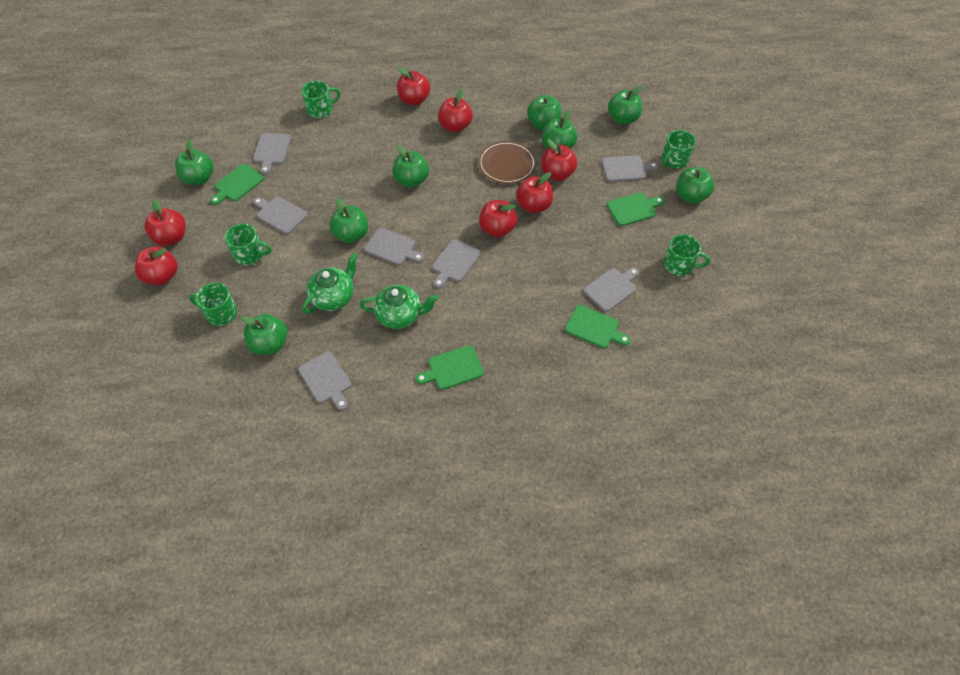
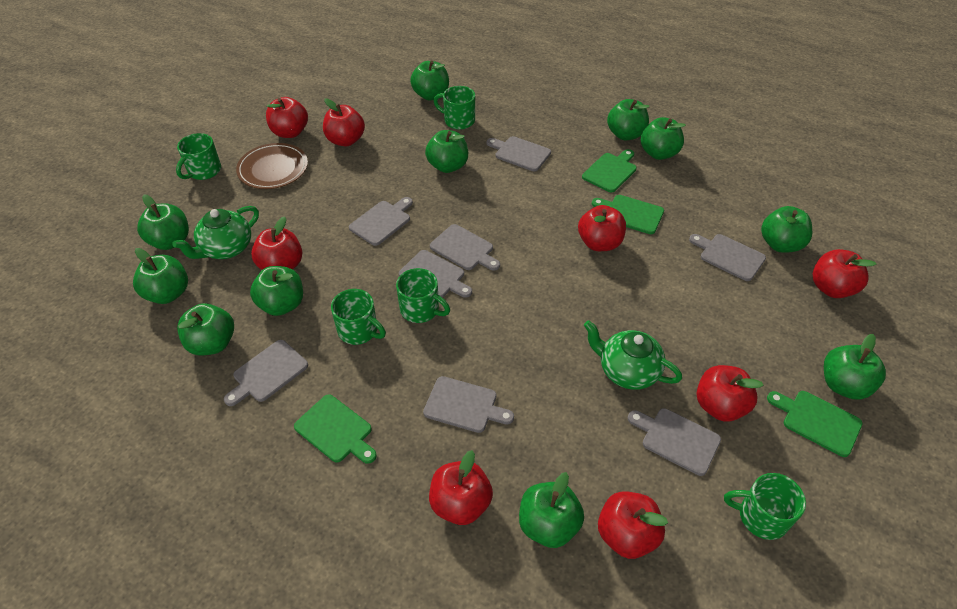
green apple: [175,139,214,185] [241,314,288,355] [329,198,368,243] [393,145,429,188] [527,95,561,130] [542,110,577,149] [608,86,643,124] [676,167,715,204] = 8 -> [133,248,188,304] [137,195,189,250] [177,303,234,355] [250,266,303,316] [410,61,449,100] [425,130,468,173] [519,472,584,548] [607,99,649,140] [641,117,686,160] [761,206,812,253] [824,334,886,400] = 11
grey cutting board: [253,133,291,174] [253,197,308,234] [298,351,351,410] [364,227,424,265] [432,239,481,288] [583,267,639,312] [602,155,659,182] = 7 -> [224,340,308,406] [349,197,413,246] [399,250,472,298] [423,376,514,433] [430,224,500,271] [487,136,551,171] [628,408,721,476] [689,234,766,281] = 8
red apple: [135,246,178,285] [144,199,186,246] [397,67,430,105] [438,89,473,132] [479,200,517,237] [516,172,553,213] [541,139,578,181] = 7 -> [251,216,302,270] [266,97,308,138] [323,99,365,146] [429,450,493,525] [578,205,626,251] [598,491,668,559] [697,365,763,422] [812,249,876,298] = 8

